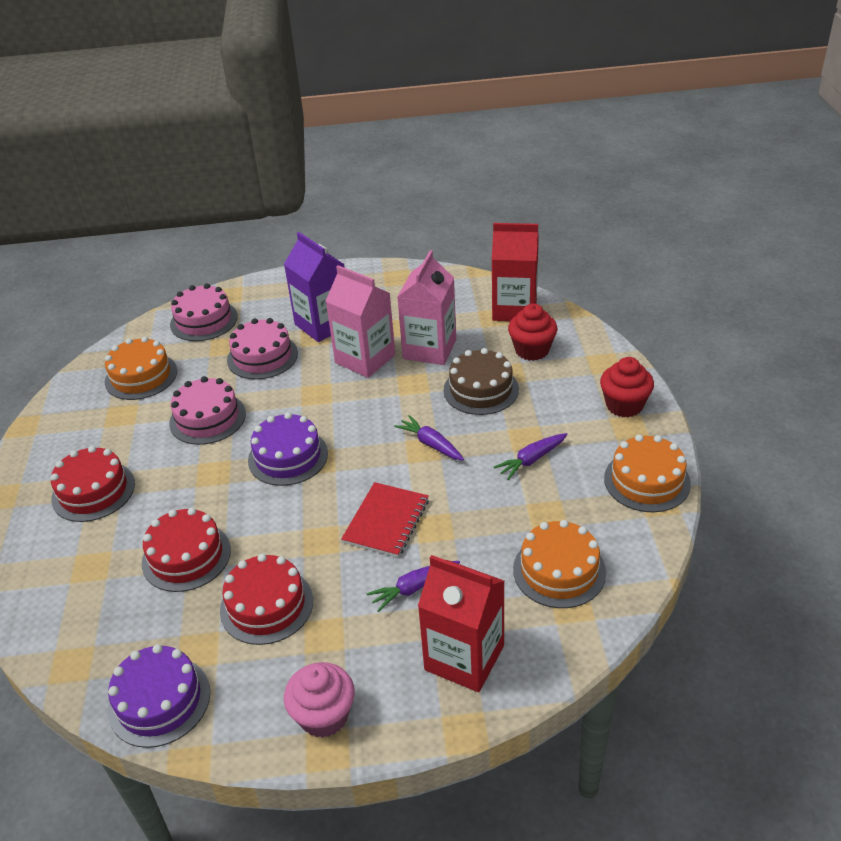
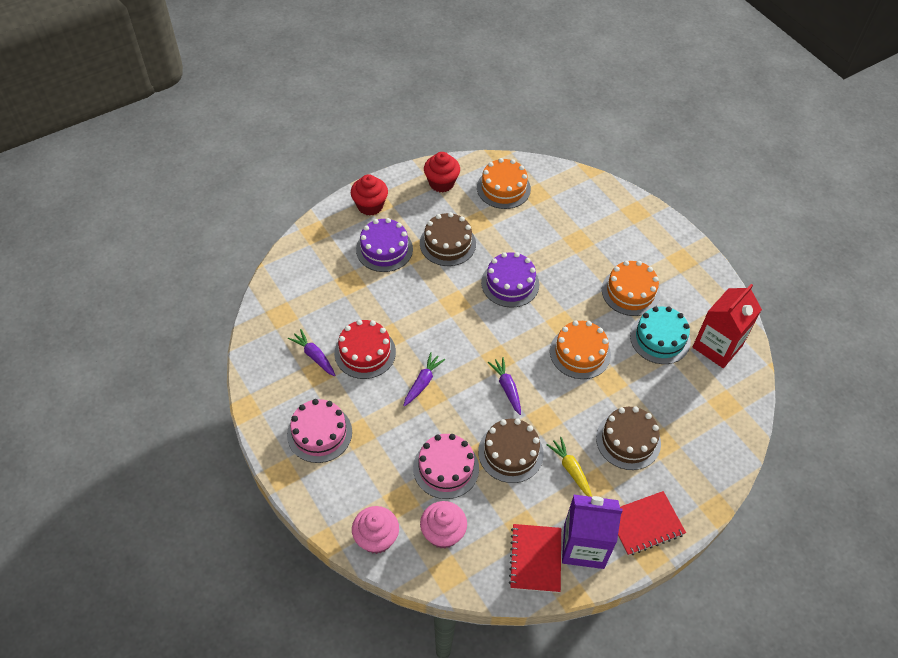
brown cake: [443,348,519,415] = 1 -> [420,212,476,266] [478,419,544,483] [596,406,661,470] = 3
pink cake: [169,376,246,445] [170,284,238,341] [227,318,298,380] = 3 -> [287,399,352,463] [413,434,479,499] = 2
pink carton: [326,265,395,378] [397,250,456,365] = 2 -> none = 0
pink cupcake: [284,662,355,738] = 1 -> [352,506,399,554] [420,501,467,548] = 2
red cake: [50,446,135,522] [142,508,231,592] [220,554,313,645] = 3 -> [334,320,396,379] = 1
red carton: [418,555,505,692] [492,223,539,321] = 2 -> [693,284,762,368] = 1
red notebook: [341,482,429,557] = 1 -> [509,524,561,593] [618,491,686,556] = 2
turquoise cake: none = 0 -> [630,306,691,364] = 1
yellow carrot: none = 0 -> [546,437,592,497] = 1

